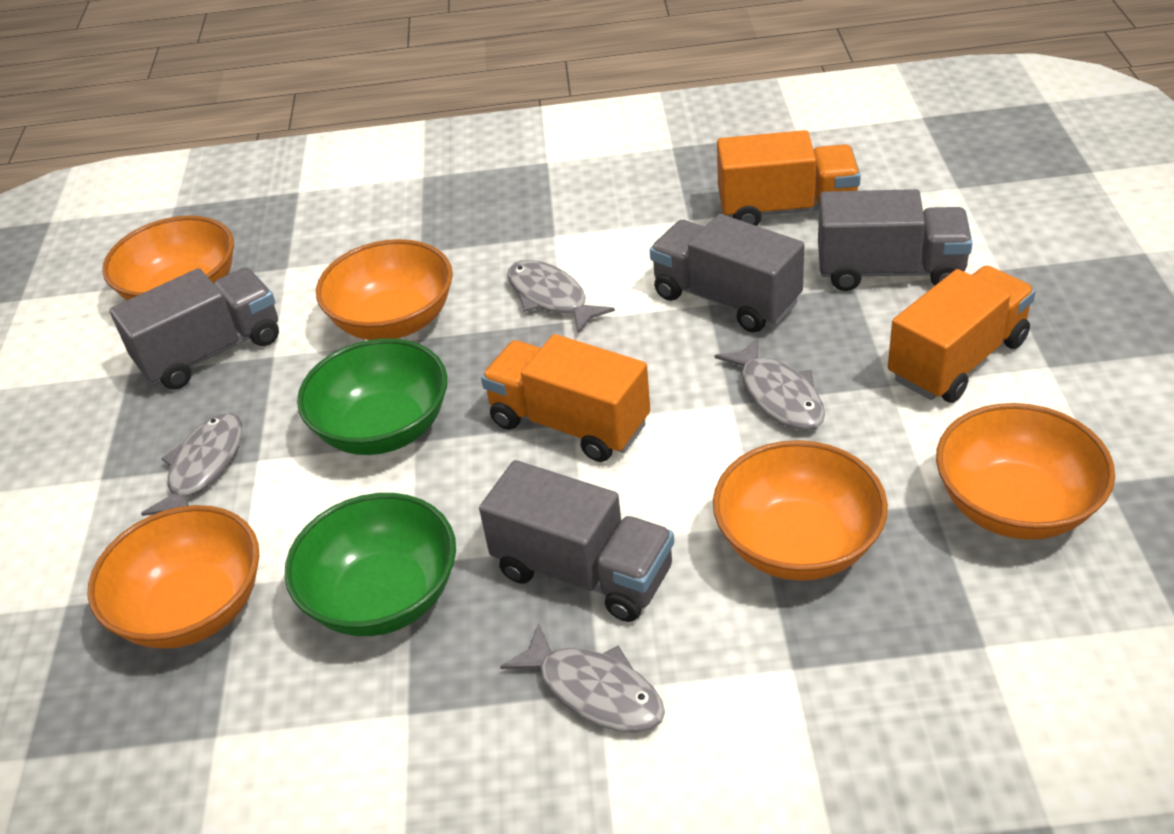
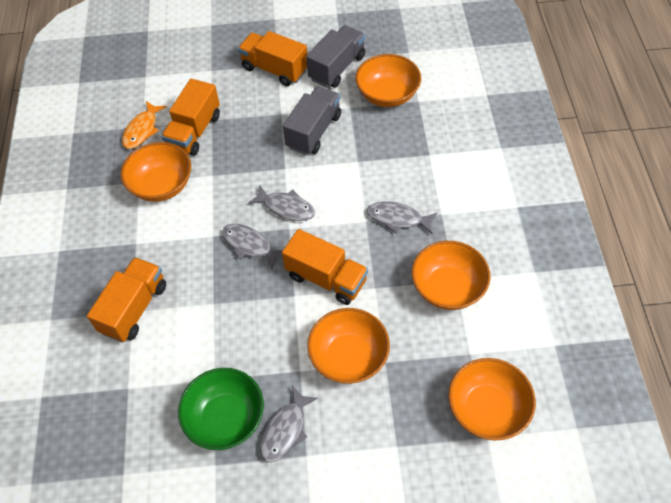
green bowl: [285,493,456,636] [297,338,447,455] = 2 -> [178,368,264,450] = 1
grey truck: [110,267,279,390] [479,460,674,622] [650,214,804,333] [818,189,973,291] = 4 -> [283,86,341,155] [306,25,365,88] = 2
orange fish: none = 0 -> [122,101,167,149] = 1
orange truck: [481,334,650,462] [717,130,861,226] [888,265,1036,403] = 3 -> [87,257,166,342] [161,79,220,156] [238,31,307,86] [282,229,368,305] = 4

